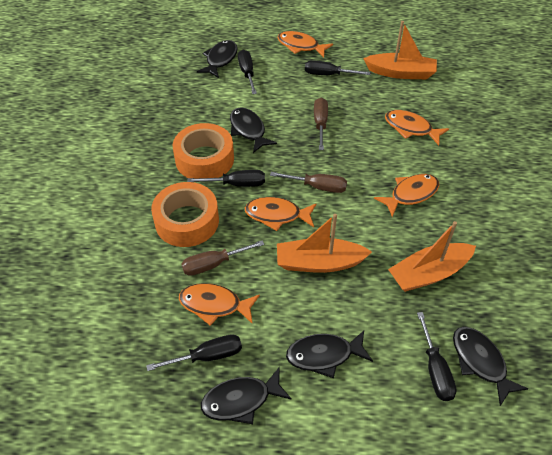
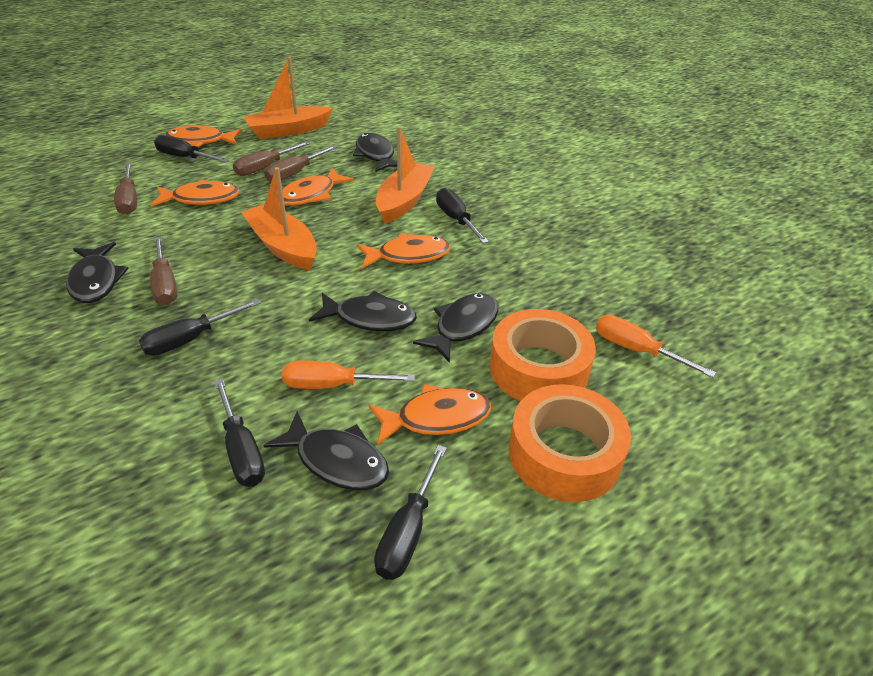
brown screwdriver: [181,240,264,276] [270,172,347,193] [314,98,328,150] = 3 -> [114,163,137,215] [150,237,177,305] [233,141,310,176] [264,145,337,182] = 4
orange screwdriver: none = 0 -> [282,360,415,389] [596,315,716,378] = 2

